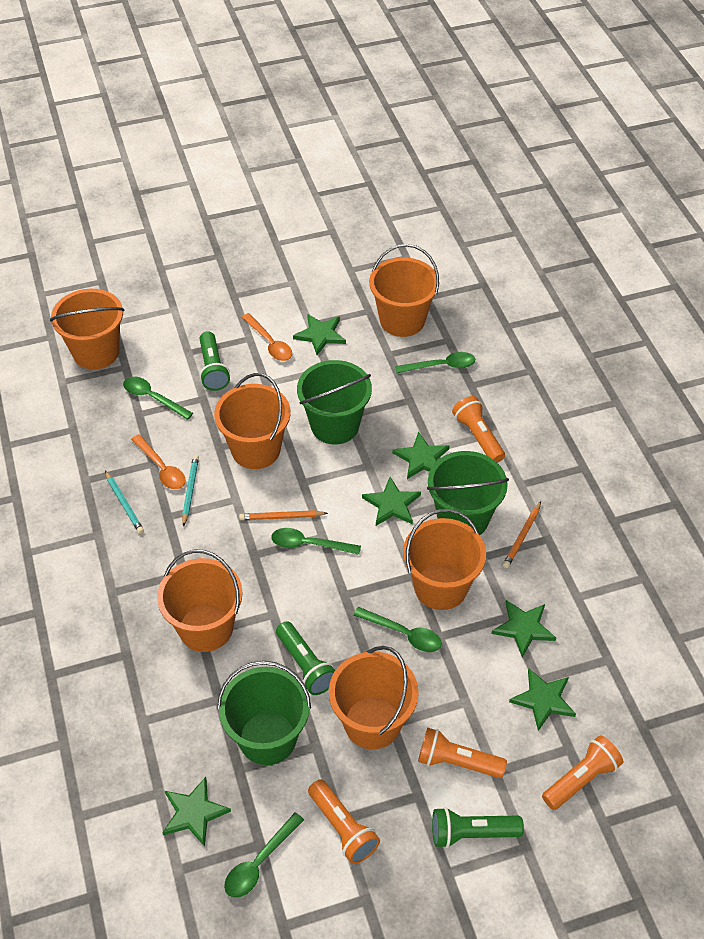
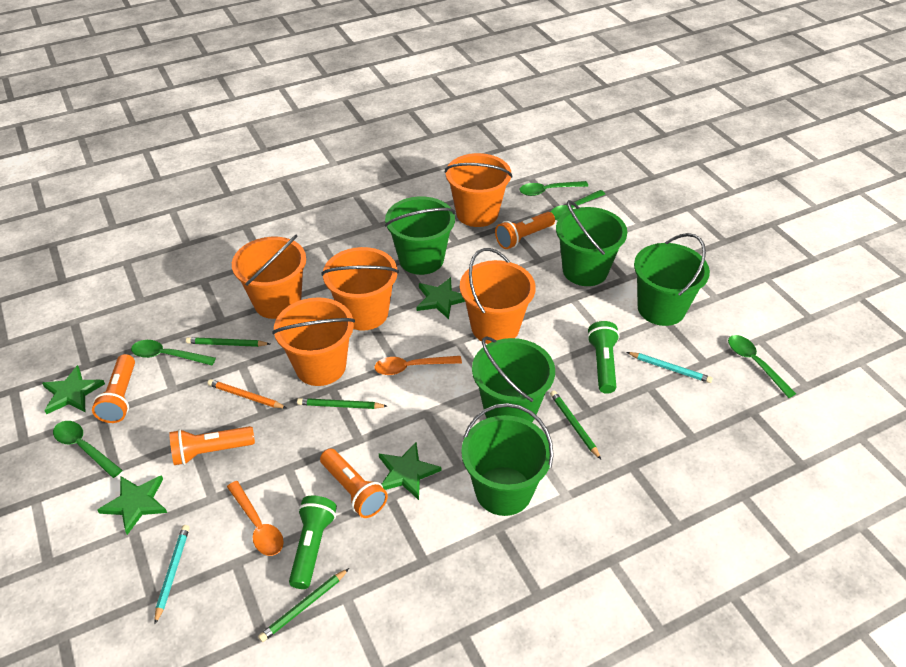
green bucket: [217,661,311,765] [297,360,372,444] [427,451,509,535] = 3 -> [385,196,456,275] [461,403,554,516] [472,336,555,422] [556,200,627,286] [634,233,710,326] = 5
green flashlight: [200,331,230,391] [276,621,335,695] [432,807,524,848] = 3 -> [289,496,337,589] [587,321,620,394] = 2
green pencil: none = 0 -> [186,337,270,347] [258,568,349,642] [297,398,387,409] [550,391,601,459] = 4
green star: [162,777,231,847] [293,314,346,355] [362,477,421,526] [392,432,450,479] [491,600,556,658] [509,669,576,731] = 6 -> [42,365,105,414] [97,475,167,535] [379,442,441,500] [417,277,465,319] = 4
orange bucket: [50,289,125,370] [157,550,243,652] [214,373,290,469] [329,646,418,749] [369,244,439,337] [403,509,486,610] = 6 -> [232,234,306,319] [272,297,355,386] [321,247,399,331] [445,153,513,227] [460,248,536,344] = 5
orange pencil: [239,510,328,520] [503,501,541,568] = 2 -> [207,379,286,409] = 1

